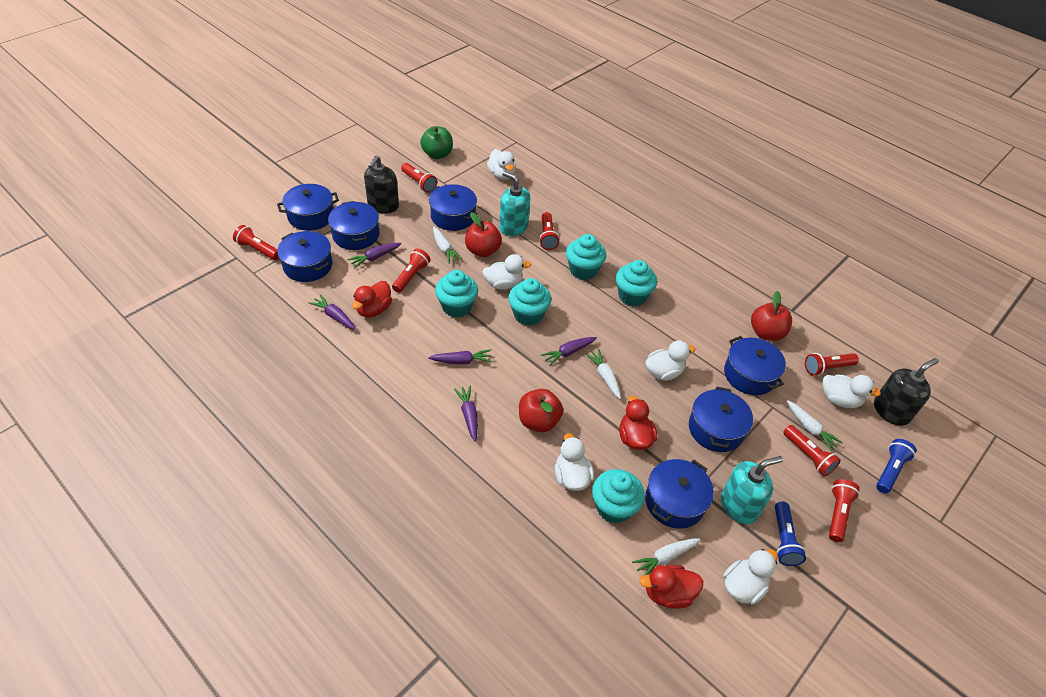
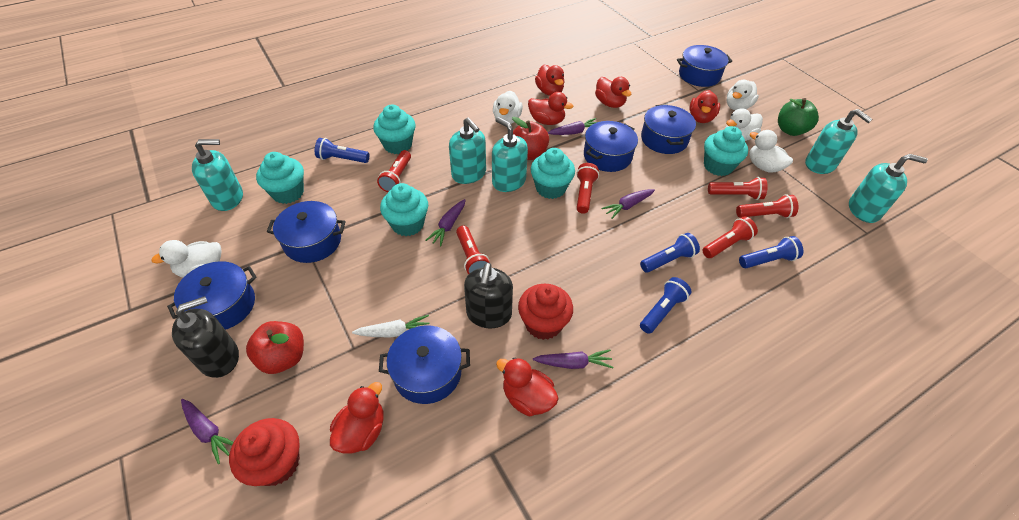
blue flashlight: [775,502,806,566] [876,439,917,493] = 2 -> [315,138,369,163] [640,233,700,273] [640,277,691,334] [739,236,803,268] = 4
blue pot: [277,184,339,231] [277,231,333,282] [328,201,379,250] [429,184,477,231] [645,459,714,529] [689,386,753,452] [724,336,786,395] = 7 -> [167,261,257,330] [267,201,345,263] [379,325,470,404] [584,121,638,172] [641,105,696,154] [677,45,732,87] = 6
red apple: [465,212,502,257] [519,389,563,432] [751,291,792,341] = 3 -> [246,321,304,374] [512,117,549,160] = 2
red cupcake: none = 0 -> [229,418,300,486] [518,284,573,340] = 2
red duck: [352,281,392,317] [619,396,657,450] [639,565,704,609] = 3 -> [330,382,384,454] [496,357,558,416] [528,92,573,125] [535,65,565,96] [595,77,631,108] [689,90,720,123] = 6
red flashlight: [233,225,279,260] [392,249,431,293] [401,163,437,193] [539,212,560,250] [783,425,841,477] [805,353,859,376] [829,479,860,542] = 7 -> [377,150,411,192] [456,225,490,275] [576,163,599,214] [702,217,758,258] [708,177,768,200] [736,194,798,218] = 6
turquoise soap dispenser: [499,171,530,236] [721,456,783,524] = 2 -> [192,139,243,211] [449,117,486,184] [492,117,528,192] [805,109,872,174] [849,154,928,223] = 5
white carrot: [433,227,462,263] [585,349,621,399] [632,538,700,575] [787,400,843,451] = 4 -> [352,315,430,338] = 1
white duck: [483,254,531,290] [487,149,516,180] [555,433,594,491] [645,340,696,381] [723,549,778,605] [823,375,881,408] = 6 -> [151,240,221,278] [493,91,523,124] [725,108,763,141] [726,80,759,110] [749,130,793,173] = 5

